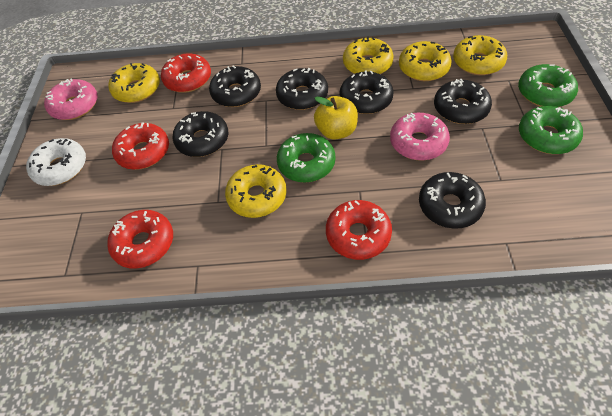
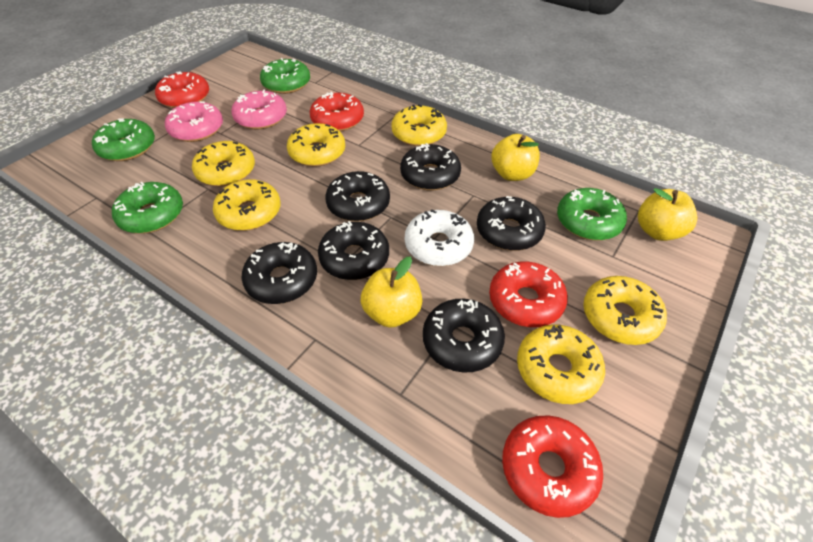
green donut: [277,133,335,183] [518,64,578,107] [519,106,583,154] = 3 -> [92,118,155,161] [112,182,183,234] [260,58,310,94] [557,188,627,240] = 4
yellow apple: [314,96,358,140] = 1 -> [361,257,422,328] [491,134,540,181] [638,188,697,241] = 3
yellow donut: [108,63,160,103] [225,164,287,218] [343,37,394,74] [399,41,452,81] [453,35,507,75] = 5 -> [192,141,255,186] [213,179,280,231] [287,123,345,167] [391,104,447,146] [517,325,605,404] [583,276,667,345] = 6

